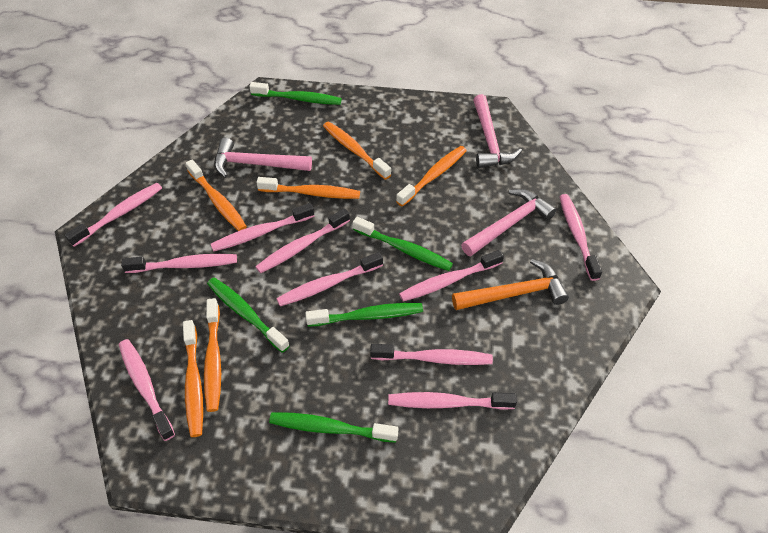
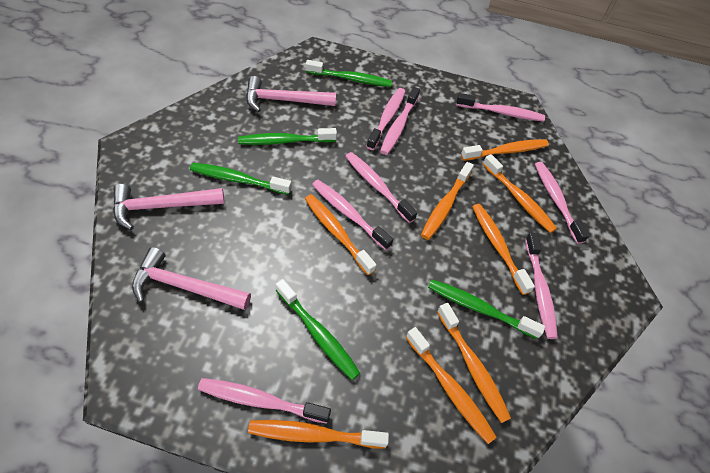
orange hammer: [452,259,569,310] = 1 -> none = 0
orange toothbrush: [183,320,203,437] [186,160,247,231] [204,298,221,412] [256,177,360,199] [323,122,391,180] [396,146,467,207] = 6 -> [248,420,389,448] [305,194,377,275] [406,327,497,444] [421,162,474,240] [437,303,511,423] [461,139,549,161] [472,204,535,295] [483,154,557,233] = 8
pink toothbrush: [65,183,162,247] [119,339,175,441] [121,254,237,273] [211,203,314,252] [256,208,350,273] [276,252,383,306] [370,344,493,365] [388,392,517,410] [399,250,504,302] [559,194,602,281] = 10 -> [198,378,331,424] [312,180,393,250] [345,152,417,223] [366,88,406,150] [380,87,420,155] [456,93,545,122] [525,232,558,339] [535,162,590,244] = 8

